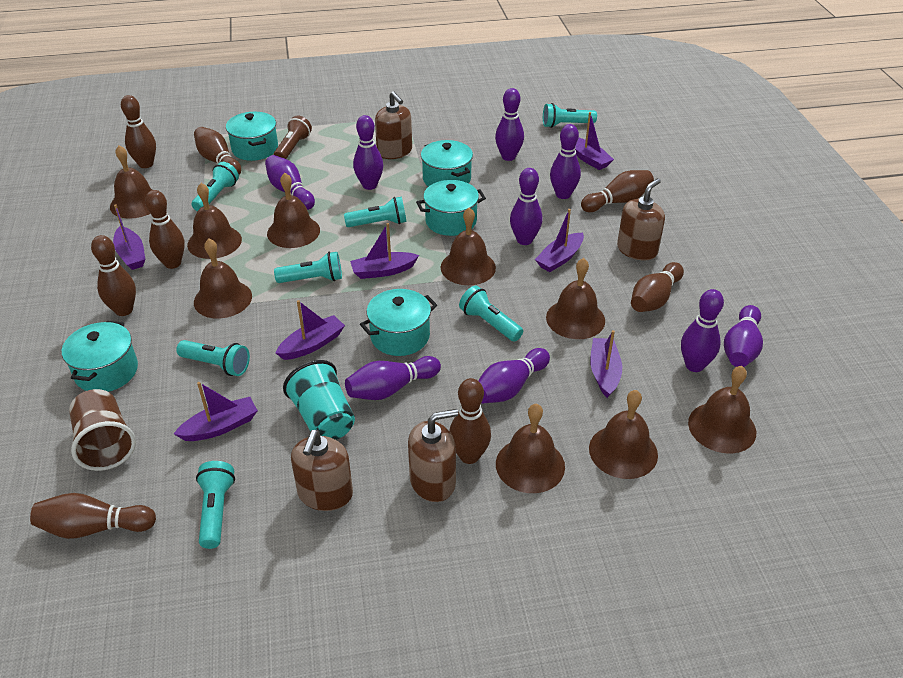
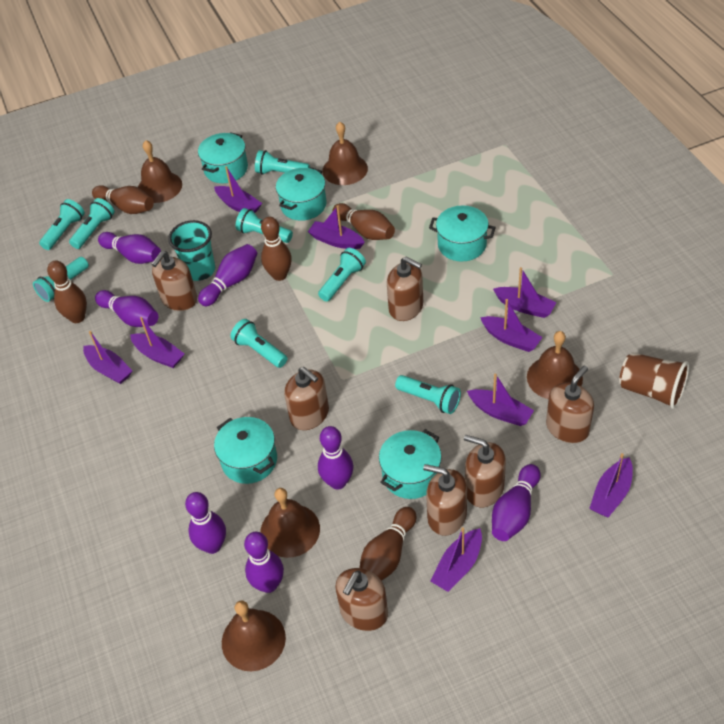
brown bell: [110,145,152,219] [187,183,242,259] [194,239,252,318] [267,173,320,248] [441,208,496,285] [496,404,565,493] [546,258,605,339] [589,390,658,479] [688,366,756,454] = 9 -> [138,140,182,203] [222,600,286,671] [260,488,320,558] [322,122,368,185] [527,331,583,399] = 5
brown bowling pin: [30,493,156,539] [91,235,136,316] [121,95,156,168] [145,190,185,269] [194,127,241,175] [449,378,491,464] [581,170,654,212] [631,262,684,312] = 8 -> [47,260,87,323] [92,185,154,214] [261,217,292,281] [332,203,395,240] [359,507,416,581] = 5
brown flashlight: [274,115,312,159] = 1 -> none = 0
brown soap dispenser: [291,430,353,511] [375,91,412,159] [408,409,458,502] [617,178,665,260] = 4 -> [152,251,197,311] [284,367,329,430] [335,568,388,631] [387,257,423,321] [423,464,467,536] [464,435,506,507] [546,366,594,443] = 7
purple boat: [113,204,145,270] [174,382,258,441] [276,300,345,360] [350,223,419,279] [535,209,584,272] [575,112,614,170] [590,330,622,398] = 7 -> [83,331,132,384] [130,317,184,368] [214,166,262,213] [308,205,365,249] [430,527,482,592] [467,373,534,426] [480,299,543,352] [493,267,556,318] [589,453,633,517] = 9
purple bowling pin: [265,155,315,210] [345,356,441,400] [353,115,383,190] [478,348,550,403] [495,88,524,161] [510,168,543,245] [550,124,581,199] [681,289,724,372] [724,305,763,367] = 9 -> [95,290,158,327] [98,232,161,264] [185,492,226,554] [198,244,257,306] [244,532,284,593] [318,426,353,489] [492,464,541,541] = 7
turquoise flashlight: [176,340,250,376] [191,162,239,211] [196,461,235,549] [274,252,342,283] [344,197,407,227] [459,286,523,342] [543,103,597,128] = 7 -> [33,257,89,302] [39,199,85,250] [69,198,115,249] [230,319,287,368] [236,208,293,243] [255,150,310,175] [318,248,366,301] [395,375,461,414] = 8

